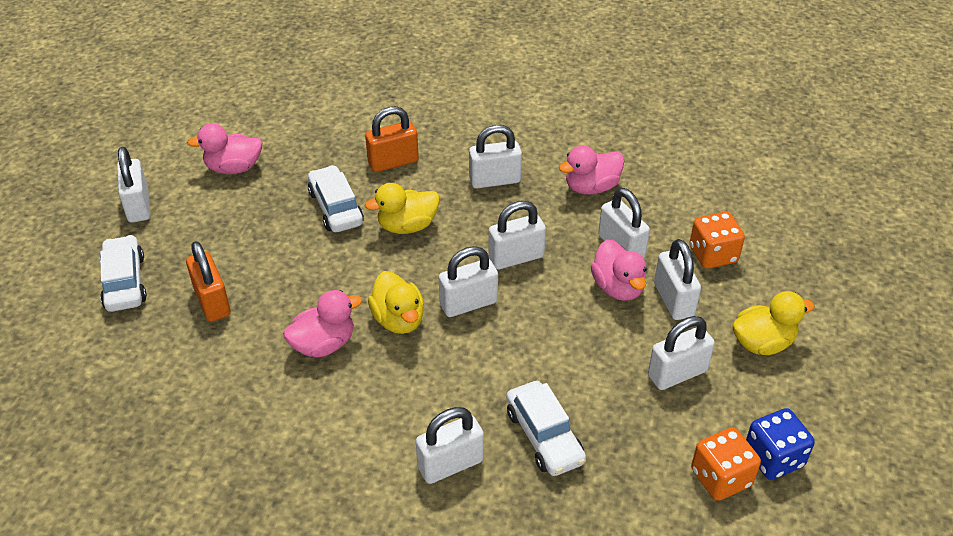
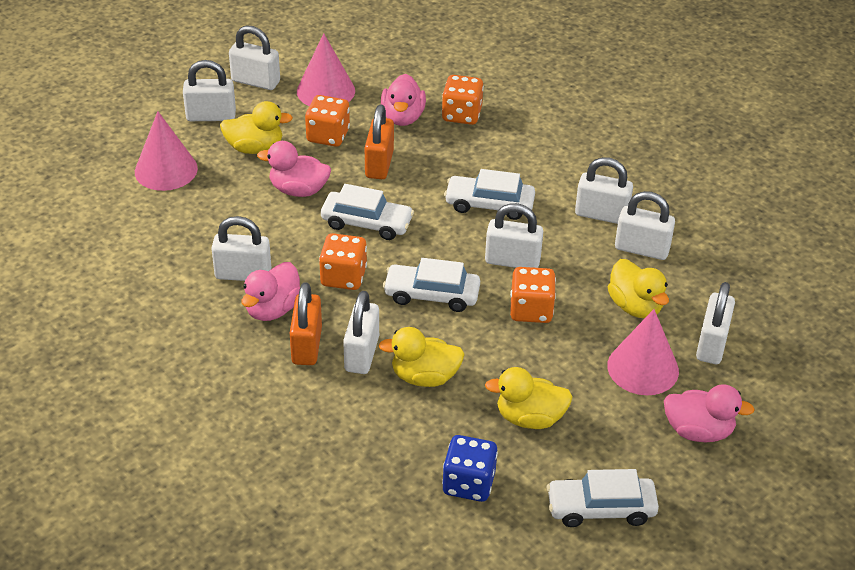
orange dice: [690,212,745,269] [691,427,761,501] = 2 -> [305,95,350,147] [319,233,367,290] [442,75,484,125] [510,267,556,323] = 4
pink cone: none = 0 -> [135,111,198,191] [297,33,355,106] [607,309,679,395] = 3
white car: [100,235,147,312] [308,165,364,232] [506,381,586,476] = 3 -> [321,184,414,240] [383,258,480,312] [444,169,535,220] [547,469,659,527] = 4
yellow duck: [365,183,440,234] [368,271,424,334] [732,291,815,355] = 3 -> [220,101,293,154] [378,327,465,387] [485,367,573,429] [608,259,669,318] = 4

